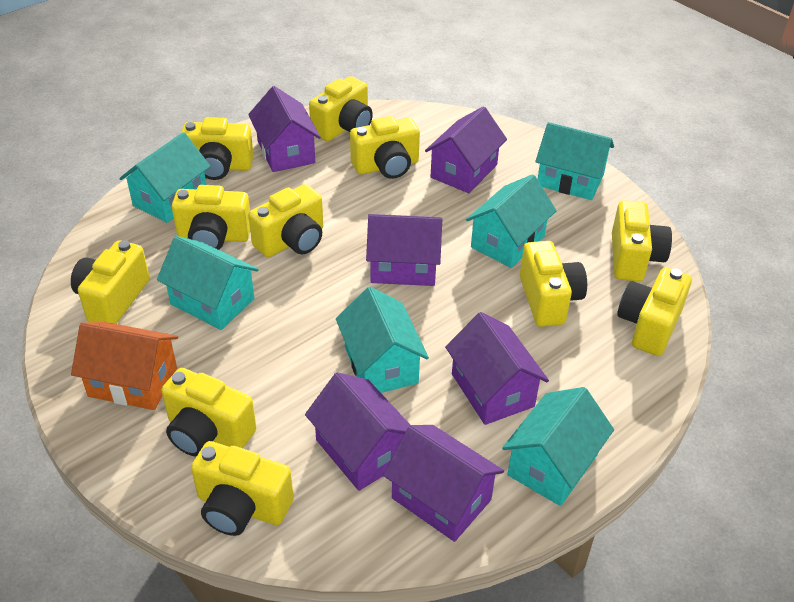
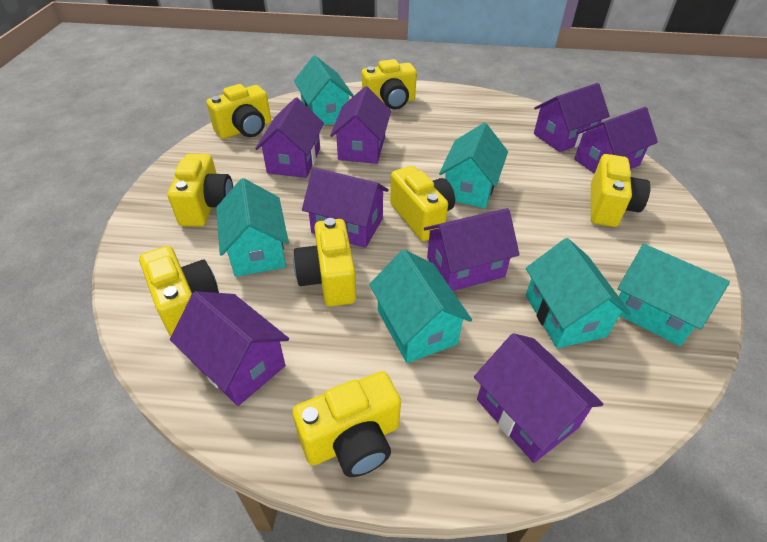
orange house: [71,322,178,410] = 1 -> none = 0
purple house: [248,86,321,172] [305,372,410,491] [366,214,442,286] [383,425,504,542] [425,106,507,193] [445,312,549,425] = 6 -> [170,291,289,406] [255,97,324,178] [302,167,389,248] [330,86,391,164] [424,208,520,291] [474,333,604,463] [534,83,610,152] [574,107,658,174] = 8
yellow camera: [71,240,150,324] [161,368,257,456] [172,185,250,250] [181,117,254,180] [191,441,294,536] [248,184,323,257] [309,76,373,141] [350,116,420,179] [520,241,587,327] [612,200,672,281] [617,267,692,356] = 11 -> [139,246,219,337] [167,154,233,227] [206,84,271,139] [293,218,356,307] [293,371,401,477] [362,59,417,109] [390,166,455,241] [591,154,651,227] = 8

